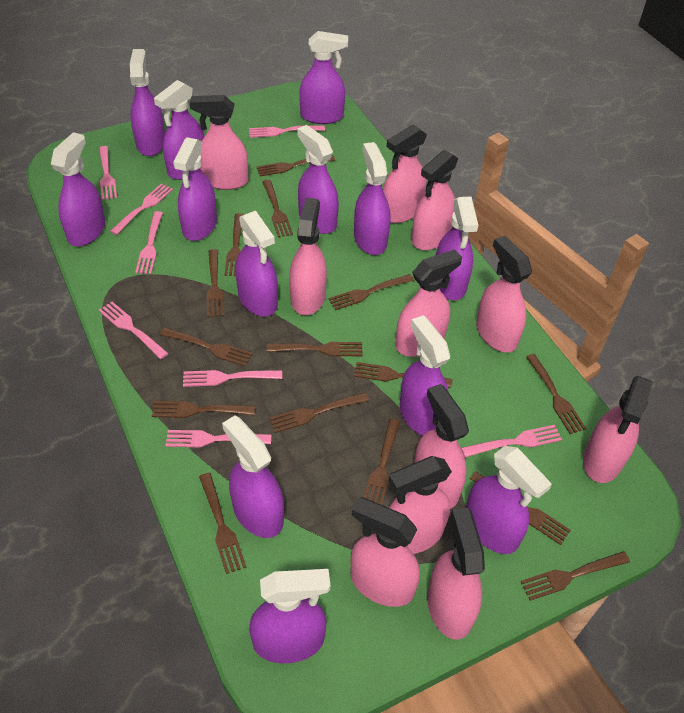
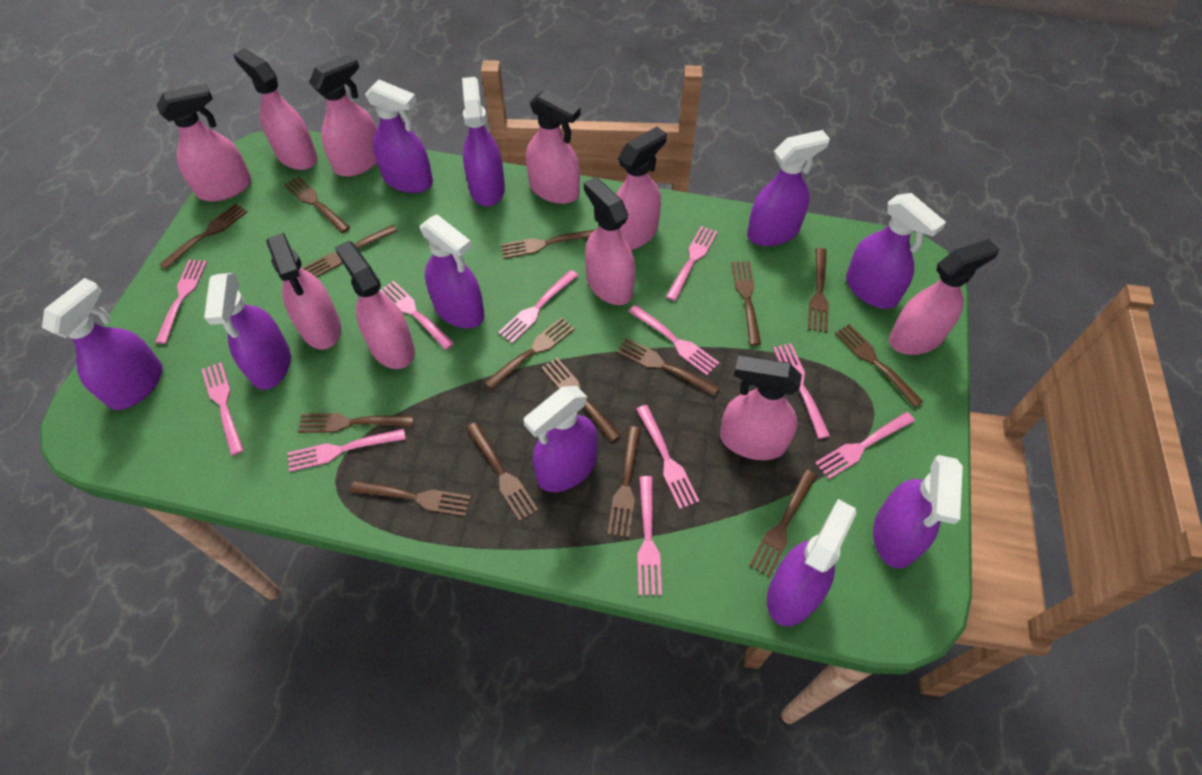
pink fork: [99,146,117,200] [99,302,169,359] [110,184,173,235] [135,211,163,274] [166,430,271,447] [183,370,282,387] [249,125,325,138] [461,425,562,457] = 8 -> [155,260,207,344] [202,362,244,456] [288,429,406,472] [379,281,454,350] [498,270,579,343] [628,305,719,375] [636,405,699,509] [637,476,662,595] [666,226,718,301] [773,343,830,439] [815,412,915,480] = 11
pink spray bottle: [189,95,248,190] [289,198,327,315] [351,497,420,607] [383,124,427,223] [389,456,452,554] [395,249,462,357] [411,150,458,250] [414,384,469,509] [427,508,485,640] [476,236,532,352] [583,376,653,483] = 11 -> [157,84,251,202] [233,49,317,170] [266,233,341,349] [309,54,377,177] [335,241,415,369] [526,89,581,204] [584,177,635,305] [616,127,667,250] [720,355,802,460] [889,239,999,355] = 10
purple spray bottle: [51,132,105,246] [130,49,165,156] [154,80,204,180] [173,137,217,241] [222,415,284,538] [235,211,278,316] [249,569,330,664] [297,125,339,234] [299,31,348,124] [354,142,391,255] [400,315,450,436] [436,196,478,300] [466,446,552,554] = 13 -> [42,278,162,410] [204,273,291,390] [365,80,433,193] [420,215,484,328] [462,77,505,207] [524,386,598,492] [747,130,830,246] [767,499,857,626] [846,193,946,309] [873,455,963,569] = 10

